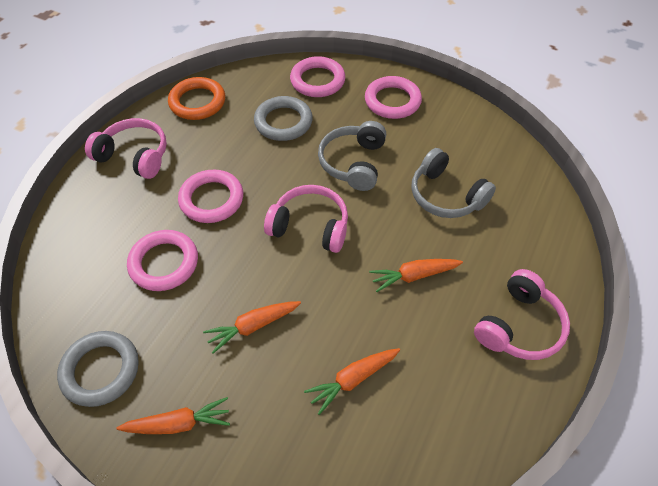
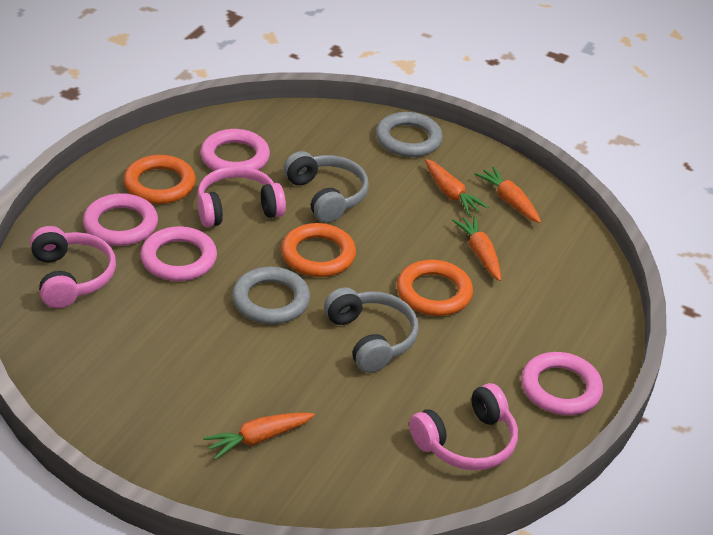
orange ring: [168,77,225,120] = 1 -> [124,155,196,204] [281,223,356,277] [397,260,473,316] = 3

